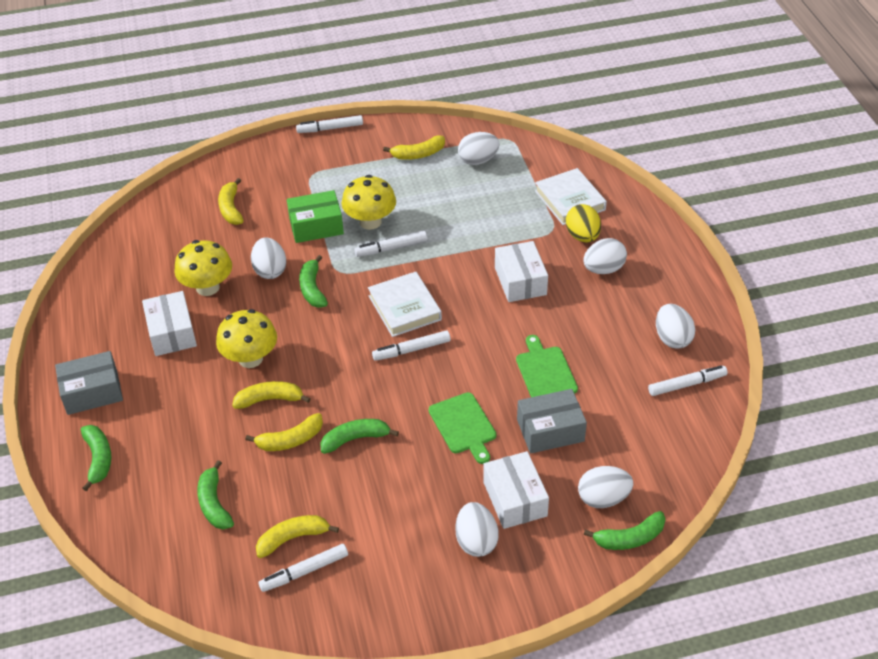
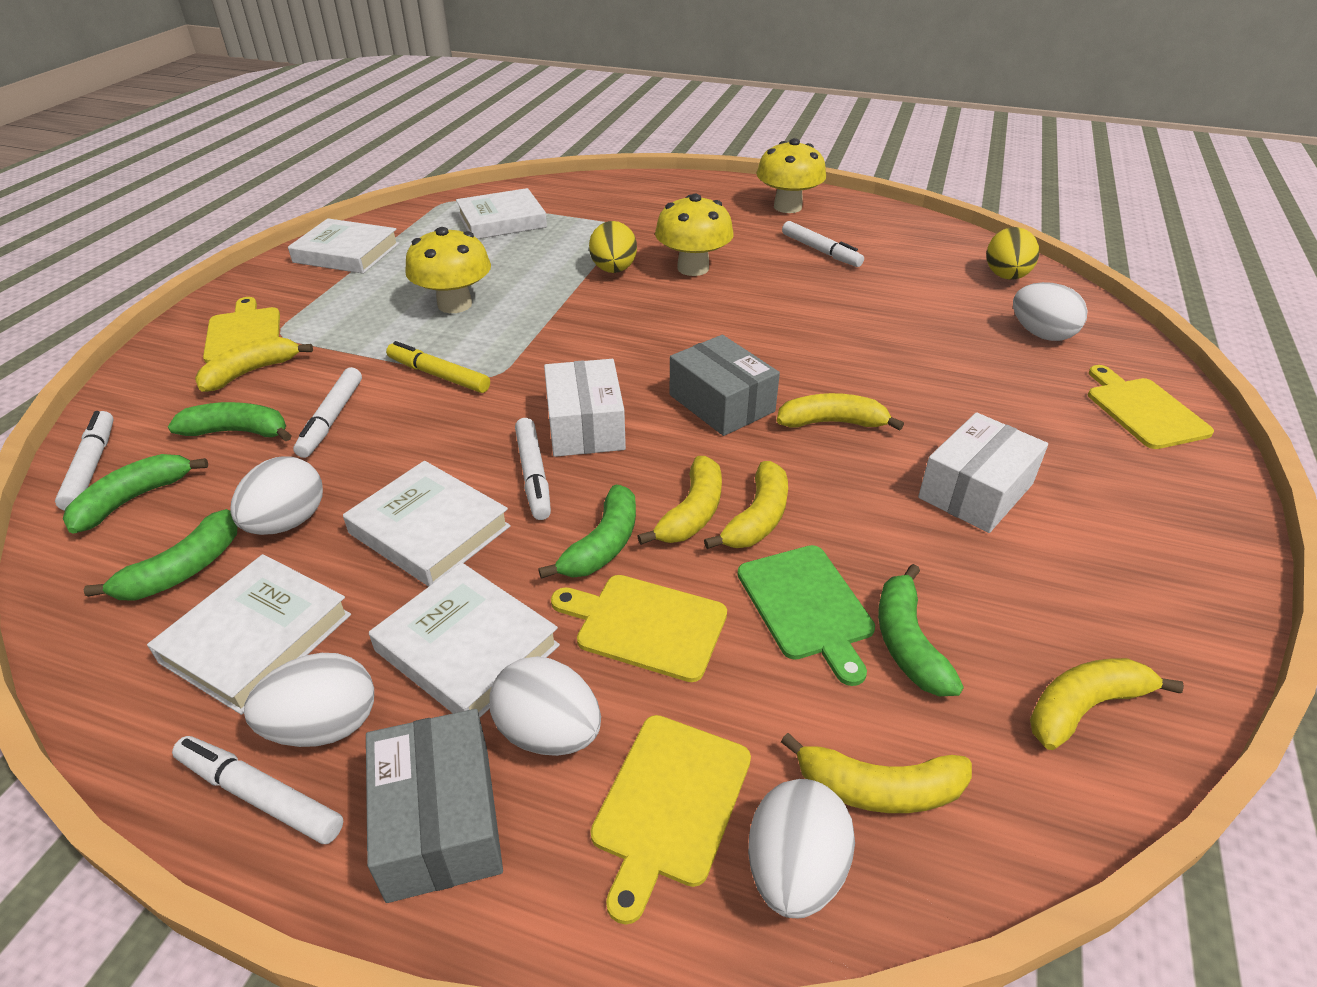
green box: [287,190,344,243] = 1 -> none = 0
green cutting board: [429,392,496,464] [516,335,578,397] = 2 -> [737,545,875,686] = 1
white book: [368,272,442,337] [535,168,607,225] = 2 -> [147,554,351,715] [288,218,399,274] [343,461,511,587] [369,563,560,717] [456,188,547,239] = 5
white box: [142,291,197,356] [483,451,549,529] [495,241,548,302] = 3 -> [544,359,626,457] [918,412,1048,533] = 2
white egg: [251,237,286,279] [456,502,499,557] [458,132,500,165] [578,466,633,508] [583,238,627,274] [656,304,695,349] = 6 -> [230,456,323,535] [244,653,374,747] [489,656,601,756] [748,779,855,918] [1013,282,1087,341] = 5
yellow banana: [218,178,244,225] [232,381,311,409] [246,413,323,451] [256,515,339,558] [383,135,445,160] = 5 -> [195,337,313,392] [637,456,722,545] [704,461,788,549] [777,393,904,431] [781,733,972,813] [1030,658,1184,750] = 6
yellow cutting board: none = 0 -> [203,297,280,363] [551,575,727,682] [590,715,751,925] [1088,365,1214,449] = 4
yellow egg: [566,204,601,243] = 1 -> [589,221,637,273] [986,227,1039,280] = 2
yellow marker: none = 0 -> [386,341,490,393] = 1

